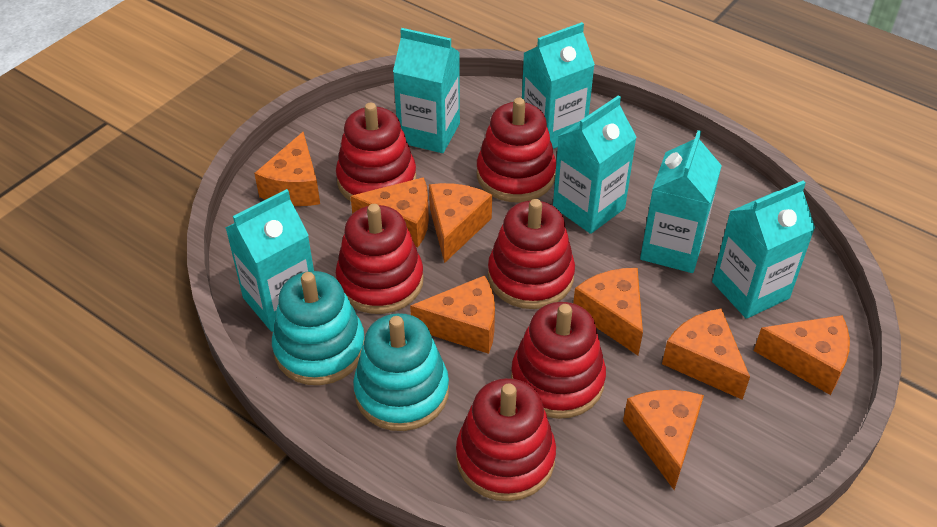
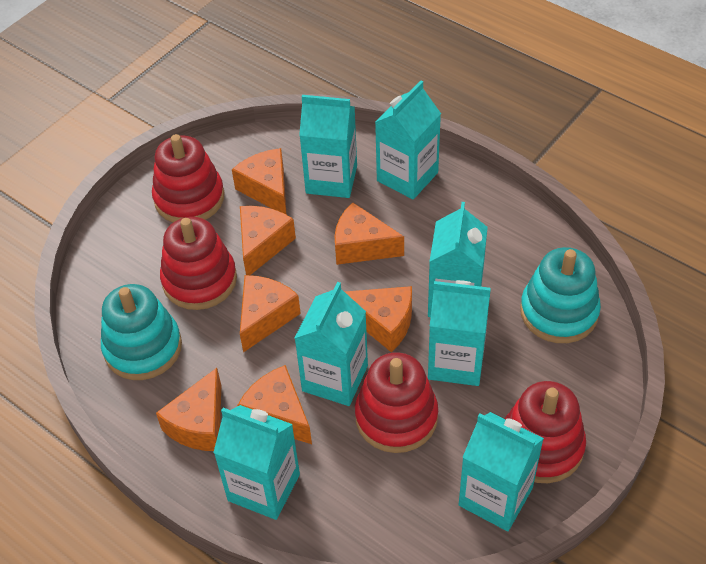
orange cheese: [254,132,320,206] [350,177,429,248] [410,275,495,354] [429,183,492,263] [573,268,643,355] [623,390,704,490] [662,309,750,400] [754,315,850,395] = 8 -> [156,368,221,451] [232,148,287,215] [237,365,312,444] [240,206,296,275] [240,275,301,352] [335,202,404,265] [345,286,412,352] = 7
red stacking toy: [336,103,416,201] [336,204,424,314] [456,378,556,501] [477,98,556,203] [488,199,575,309] [511,302,606,419] = 6 -> [152,134,225,223] [160,217,237,310] [355,352,438,453] [505,381,586,483] = 4
turquoise carton: [225,189,314,332] [393,28,460,153] [522,22,595,149] [553,95,637,234] [640,130,722,273] [712,180,815,319] = 6 -> [213,405,300,520] [294,282,368,406] [299,95,357,198] [375,81,441,199] [428,202,488,317] [428,280,491,386] [459,412,544,531] = 7

